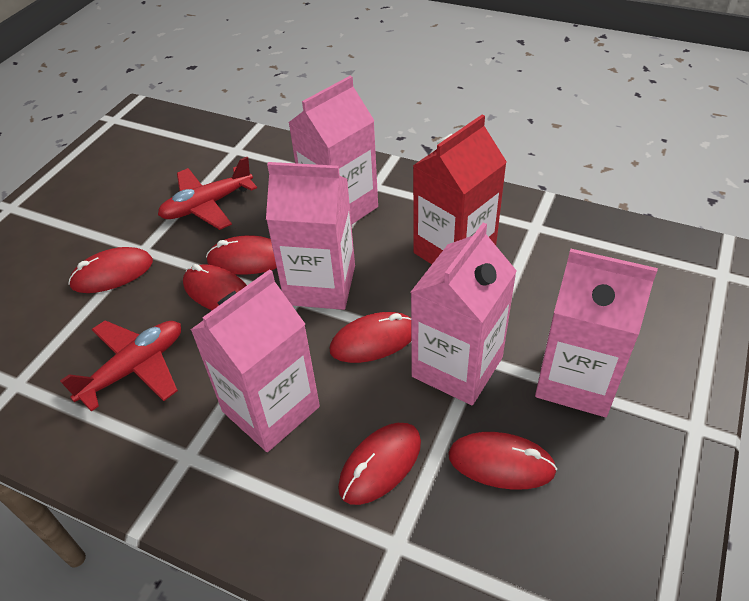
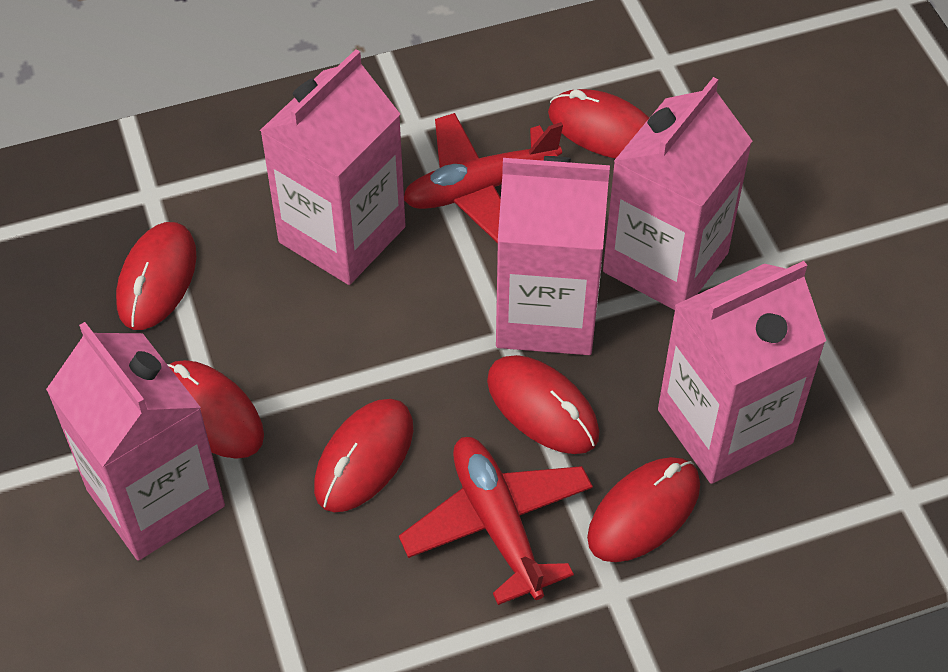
red carton: [413,115,507,264] = 1 -> none = 0

